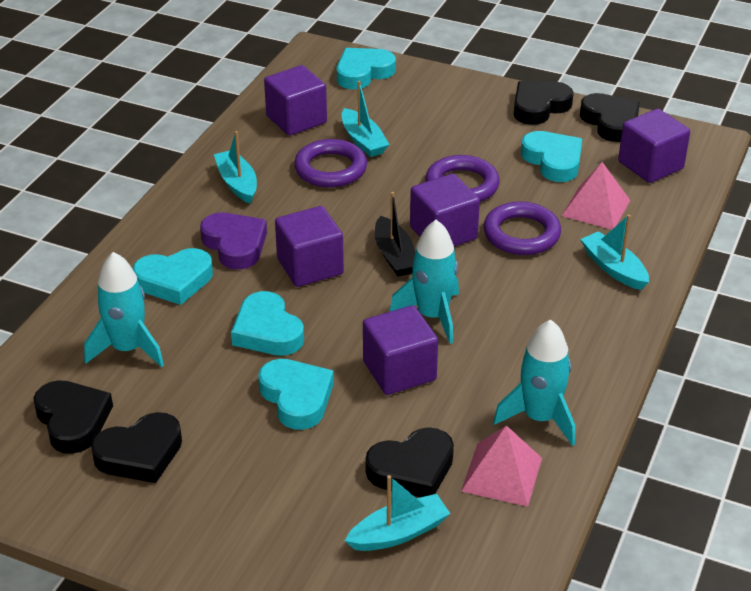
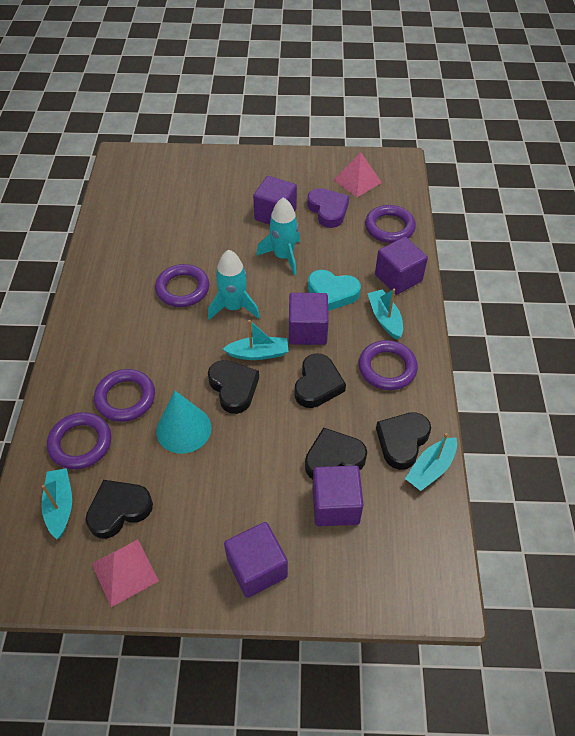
black boat: [375,192,415,276] = 1 -> none = 0
purple ring: [294,139,367,188] [425,155,499,202] [483,202,561,255] = 3 -> [47,412,111,470] [94,369,155,422] [155,264,209,307] [359,340,418,390] [365,205,416,243] = 5
turquoise cone: none = 0 -> [156,391,212,454] = 1
turquoise heart: [133,248,213,305] [231,291,304,356] [258,359,334,430] [337,48,396,89] [521,131,582,182] = 5 -> [308,270,361,311] = 1
turquoise rocket: [84,252,164,367] [389,220,459,344] [493,320,575,446] = 3 -> [208,250,260,320] [256,197,300,275] = 2

